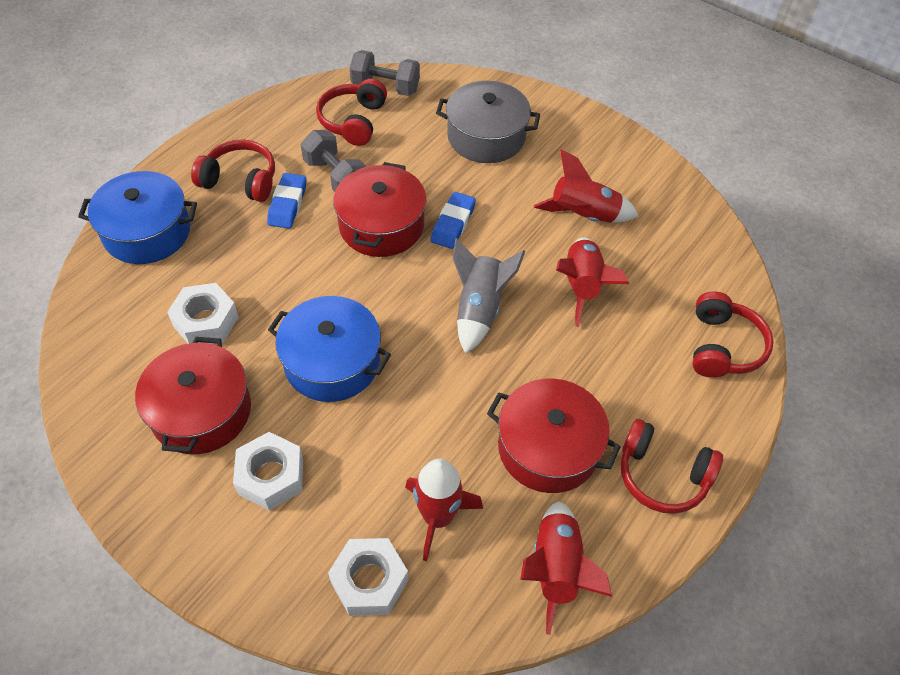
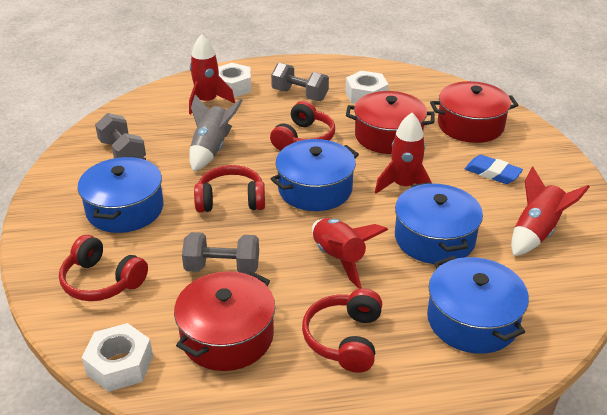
blue eraser: [267,173,306,229] [431,192,476,249] = 2 -> [465,155,523,184] = 1
blue pot: [78,171,197,264] [268,296,391,402] = 2 -> [77,156,163,233] [271,139,359,211] [395,182,483,264] [427,256,529,354] = 4
grey dumbbell: [301,130,366,192] [350,50,420,96] = 2 -> [95,113,146,158] [182,232,259,274] [271,63,329,101] = 3
grey pot: [436,81,540,163] = 1 -> none = 0

